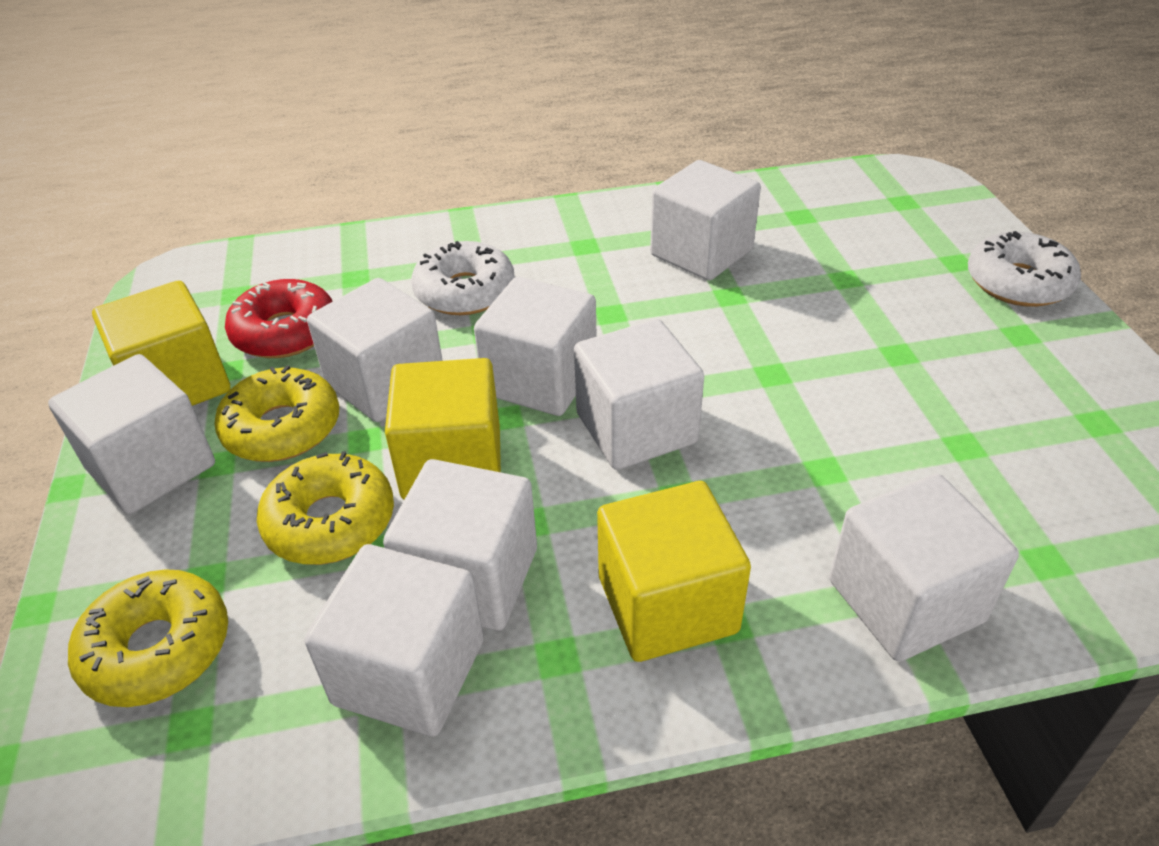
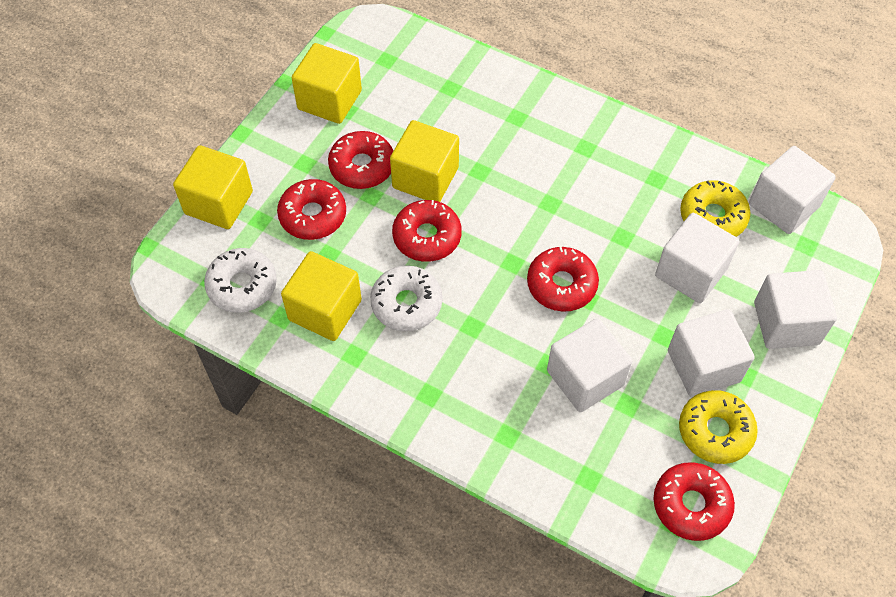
red donut: [225,279,333,358] = 1 -> [277,179,346,240] [328,131,393,189] [392,200,462,262] [527,247,599,312] [653,462,735,541] = 5
white cube: [48,354,215,514] [305,544,484,737] [307,278,443,422] [383,459,537,631] [474,277,597,416] [574,319,704,470] [650,160,761,281] [829,474,1019,662] = 8 -> [547,318,633,412] [655,213,739,303] [668,309,755,397] [749,146,836,234] [754,270,837,349] = 5
yellow cube: [92,280,230,406] [385,358,501,500] [597,481,751,662] = 3 -> [173,145,253,229] [281,251,362,341] [292,43,362,124] [390,120,459,202] = 4
yellow donut: [68,569,228,707] [214,366,339,462] [257,451,394,565] = 3 -> [679,390,758,464] [680,180,751,237] = 2

